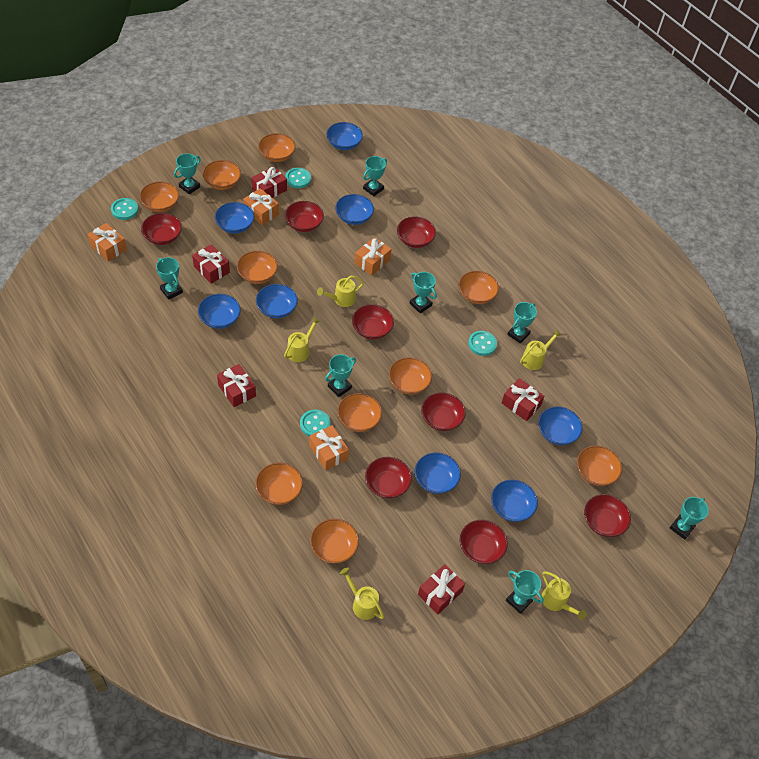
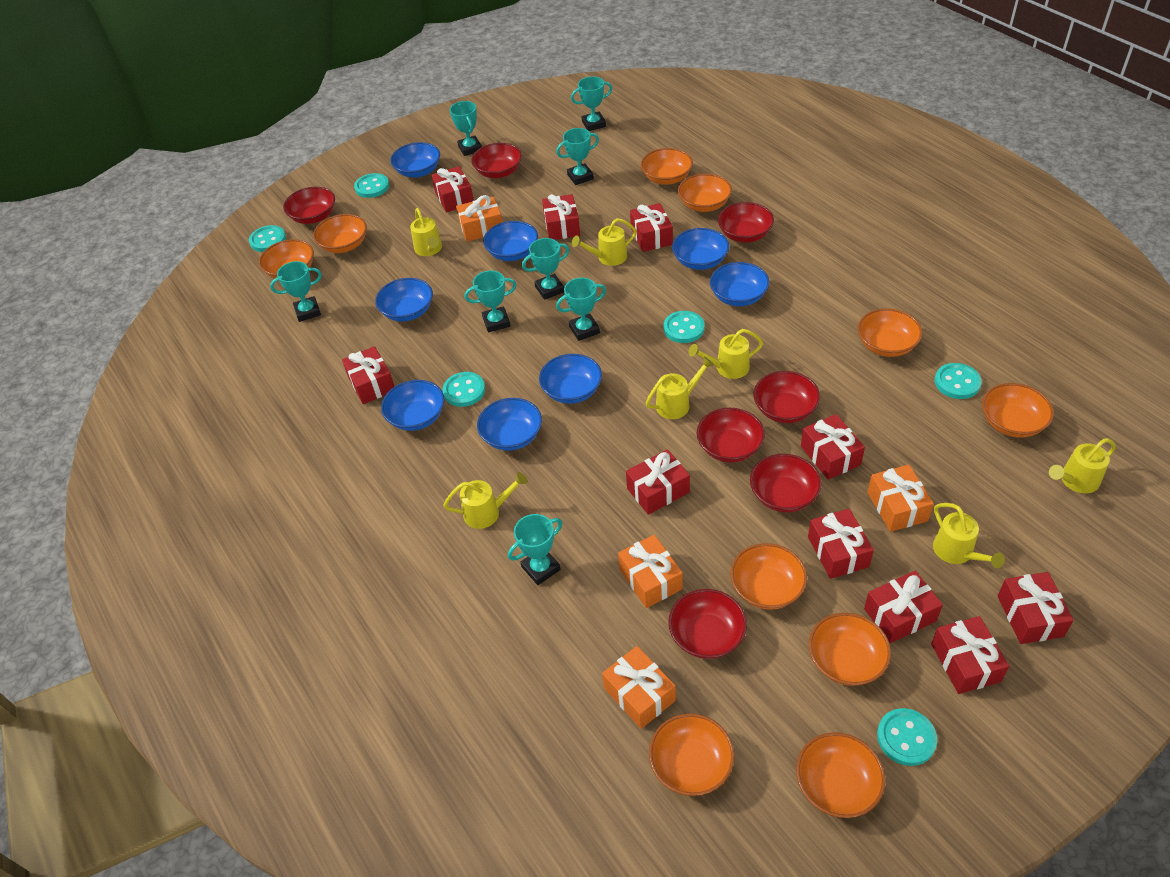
red bowl: [141,213,182,245] [285,201,324,232] [352,304,394,339] [365,457,412,499] [397,217,436,248] [421,393,466,431] [460,520,508,564] [584,494,631,537] = 8 -> [283,187,335,224] [471,143,522,178] [668,589,747,659] [697,408,765,463] [718,202,774,243] [750,454,822,512] [753,371,820,423] = 7
red gift: [192,244,230,284] [217,364,256,407] [252,167,287,198] [418,564,465,614] [502,378,544,421] = 5 -> [342,346,395,404] [431,166,474,213] [542,194,580,240] [626,449,690,515] [630,203,673,252] [801,414,865,480] [808,509,874,579] [864,571,943,643] [931,616,1009,694] [998,572,1074,644] = 10
turquoise button: [111,198,138,220] [285,168,311,188] [300,410,331,436] [468,331,497,356] = 4 -> [249,225,286,252] [354,173,389,198] [443,372,485,407] [663,311,705,343] [877,708,937,766] [934,363,982,399] = 6
yellow watering can: [284,317,320,362] [317,276,364,307] [340,567,384,620] [520,329,561,370] [542,571,587,620] = 5 -> [410,208,442,256] [443,472,528,529] [572,218,637,266] [646,357,714,419] [688,329,763,379] [933,503,1005,568] [1049,438,1116,493] = 7

